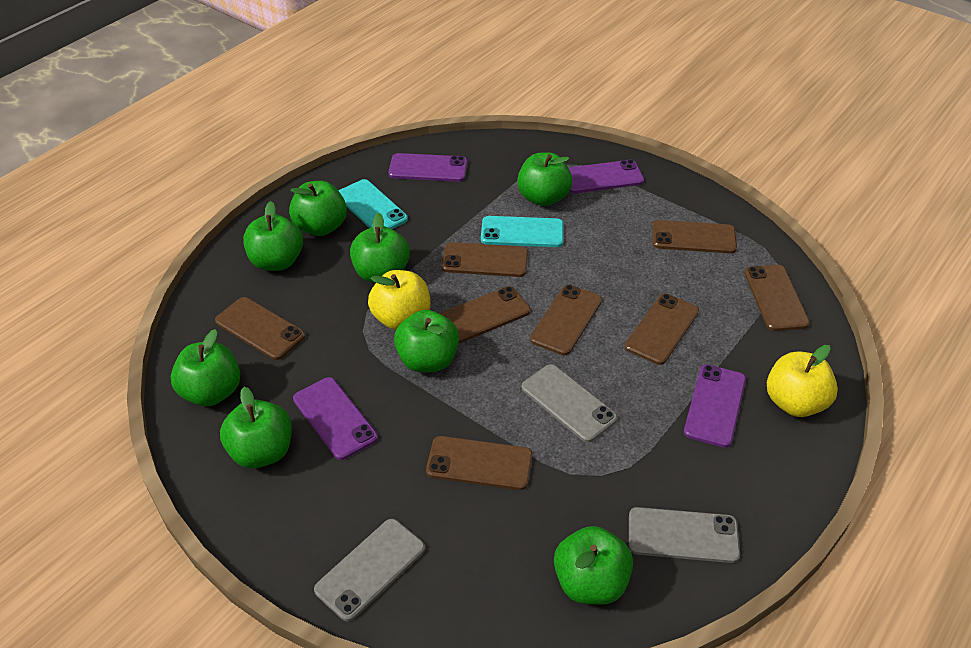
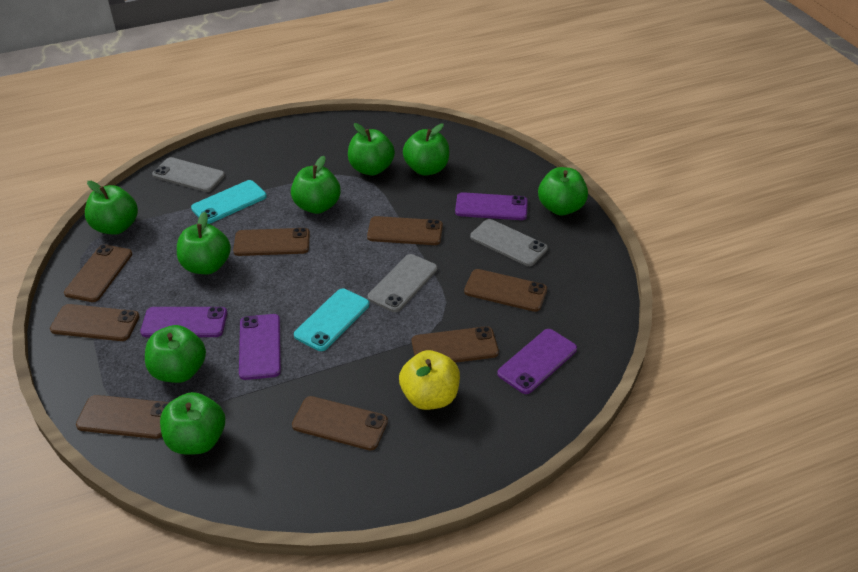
yellow apple: [368,270,430,330] [767,345,838,417] = 2 -> [399,350,460,410] = 1

